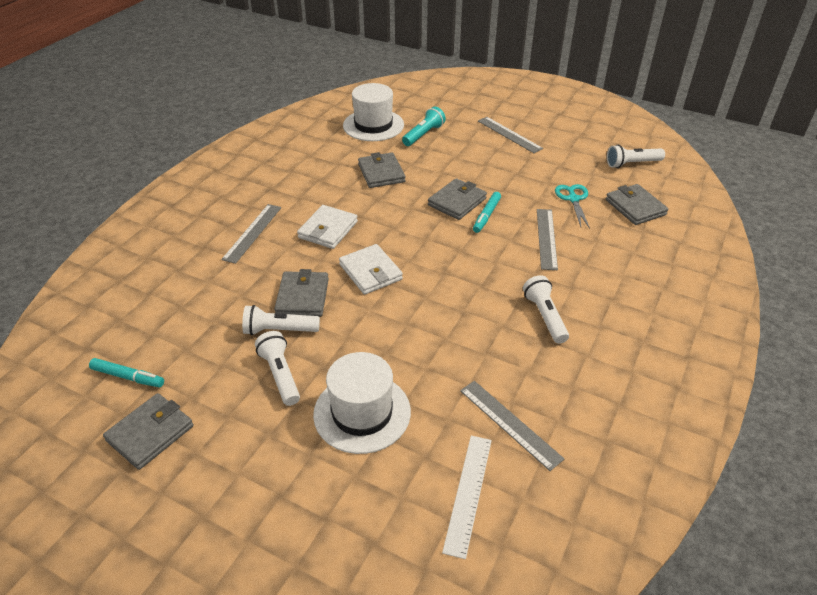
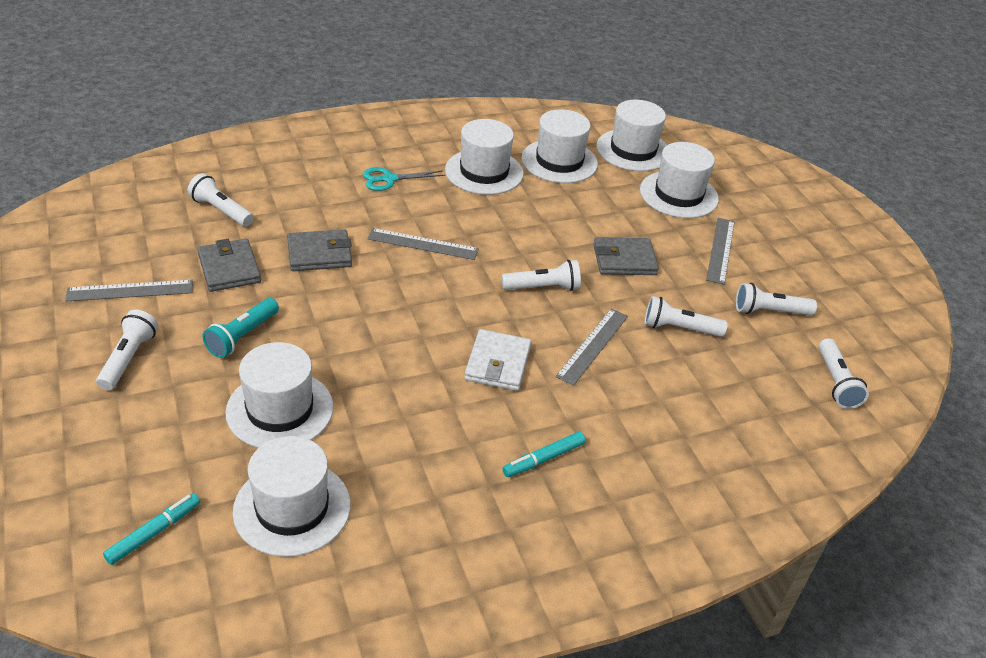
grey wallet: [103,393,194,470] [274,269,329,317] [358,152,406,188] [428,178,487,220] [606,184,669,225] = 5 -> [197,239,261,292] [287,229,352,271] [593,237,659,275] = 3
white flashlight: [242,305,320,335] [255,331,300,406] [523,275,569,344] [607,145,665,168] = 4 -> [96,310,158,390] [188,173,254,227] [502,260,581,291] [645,296,728,337] [736,283,817,316] [819,338,869,409] = 6
white hat: [313,352,411,454] [343,83,404,141] = 2 -> [225,342,334,448] [233,436,351,557] [445,119,524,195] [521,109,598,183] [596,100,667,171] [640,142,719,218] = 6
white ruler: [442,436,492,559] = 1 -> none = 0
white wallet: [297,205,358,249] [339,244,403,295] = 2 -> [464,329,531,391] = 1

